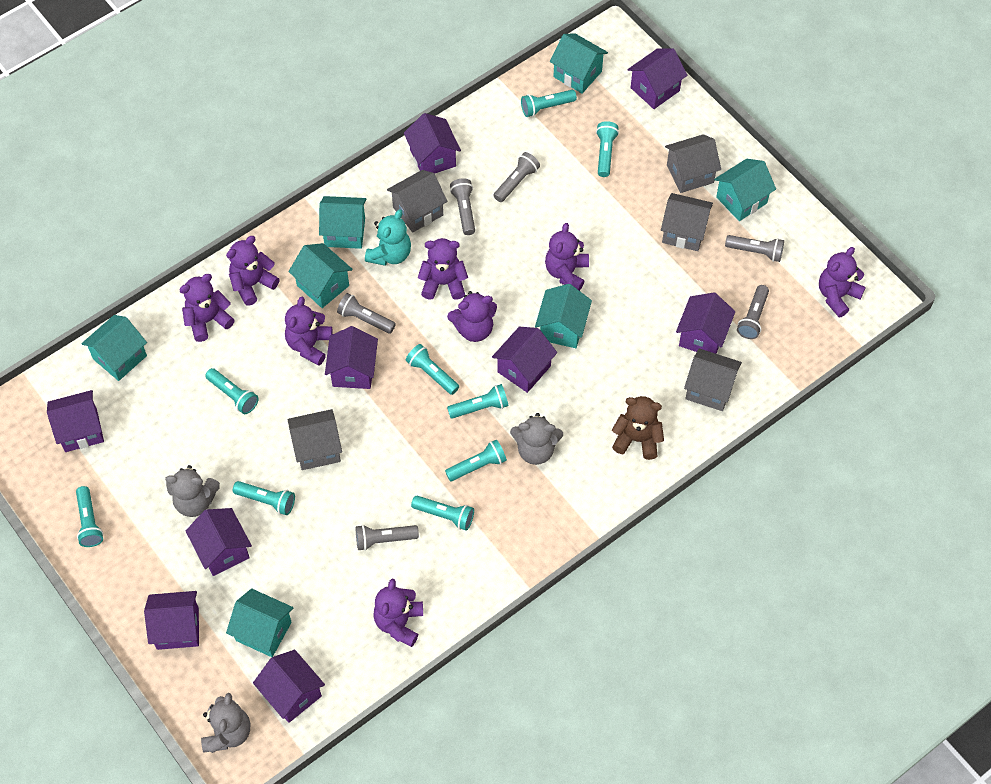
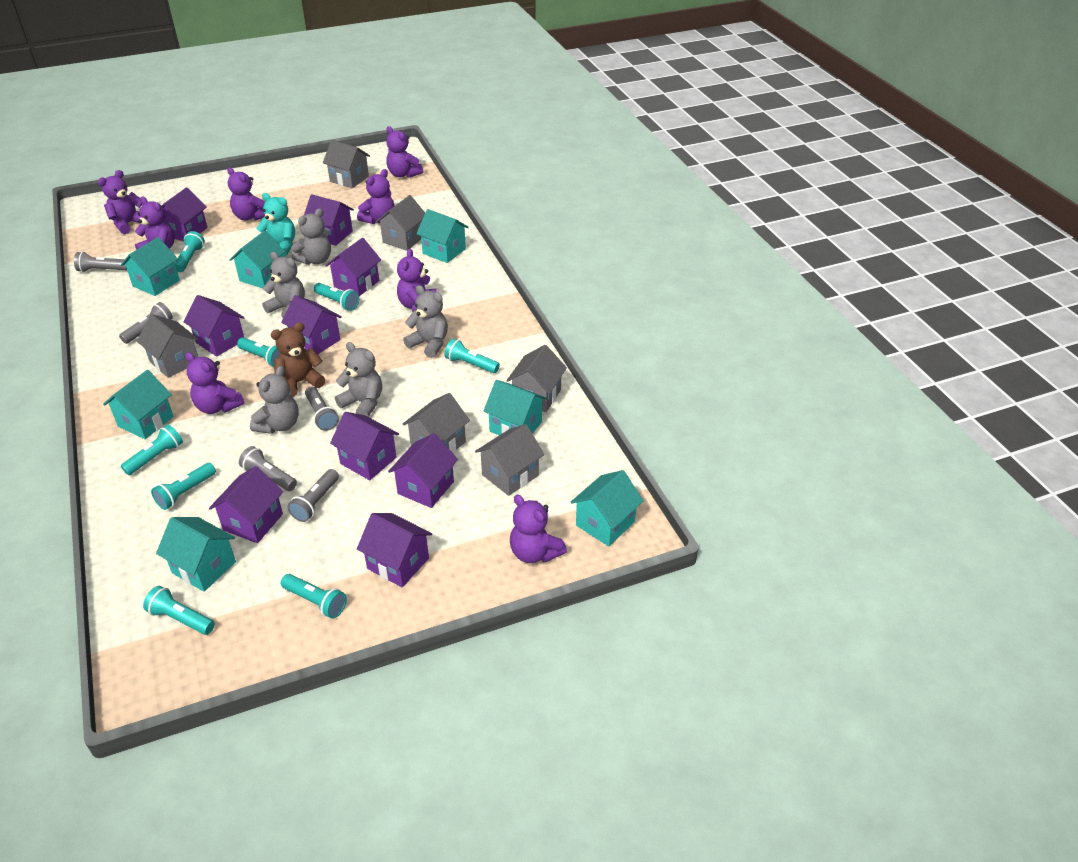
grey flashlight: [337,293,396,334] [356,525,419,551] [450,178,475,235] [493,152,540,202] [725,235,784,262] [737,285,769,339] = 6 -> [74,252,127,272] [119,302,173,344] [239,446,297,491] [287,469,339,522] [305,387,339,431] = 5
grey house: [288,409,342,470] [387,170,447,233] [661,193,713,251] [665,134,721,193] [684,348,742,411] = 5 -> [137,314,198,378] [323,140,370,188] [376,195,425,251] [403,393,470,453] [475,424,544,496] [506,345,567,412] = 6
grey teddy bear: [165,465,220,517] [201,693,250,753] [510,413,563,465] = 3 -> [250,366,299,434] [262,252,305,318] [291,208,331,265] [335,342,382,417] [403,285,448,358] = 5
turquoise flashlight: [76,486,103,547] [205,368,259,414] [233,481,295,515] [406,344,459,395] [411,496,474,531] [445,439,507,481] [447,384,509,419] [521,90,577,117] [596,121,619,177] = 9 -> [121,424,183,475] [143,586,215,635] [151,463,216,510] [175,231,205,272] [237,337,281,367] [281,574,347,619] [314,283,360,311] [444,338,500,373] = 8

